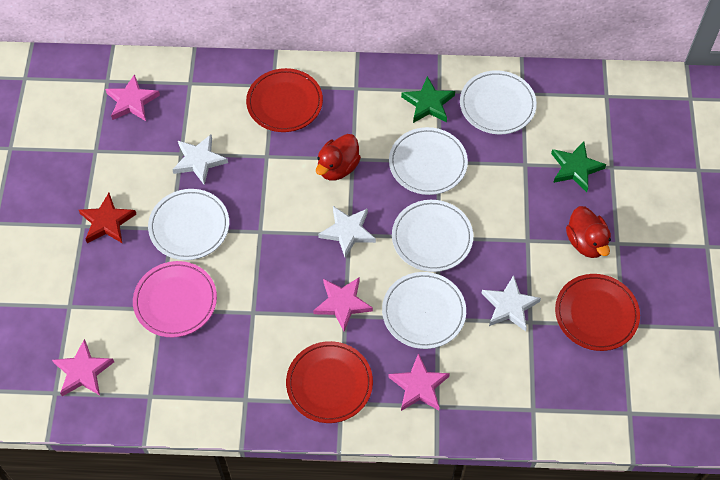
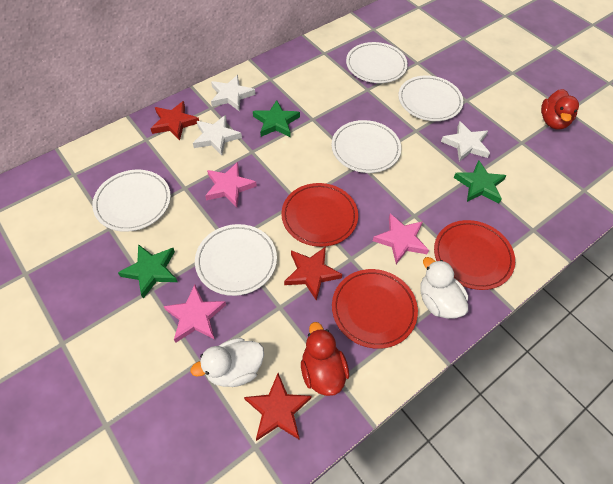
green star: [401,76,455,123] [551,141,606,192] = 2 -> [118,244,178,299] [253,100,300,137] [454,160,507,203] = 3
pink plate: [133,261,217,338] = 1 -> none = 0
pink star: [52,339,114,396] [105,74,160,121] [313,277,373,332] [388,353,450,411] = 4 -> [163,285,226,343] [205,162,257,207] [373,214,429,264] = 3
red star: [79,193,136,243] = 1 -> [150,101,199,140] [244,373,312,441] [284,247,342,301] = 3
white duck: none = 0 -> [190,338,264,387] [421,257,468,319] = 2

